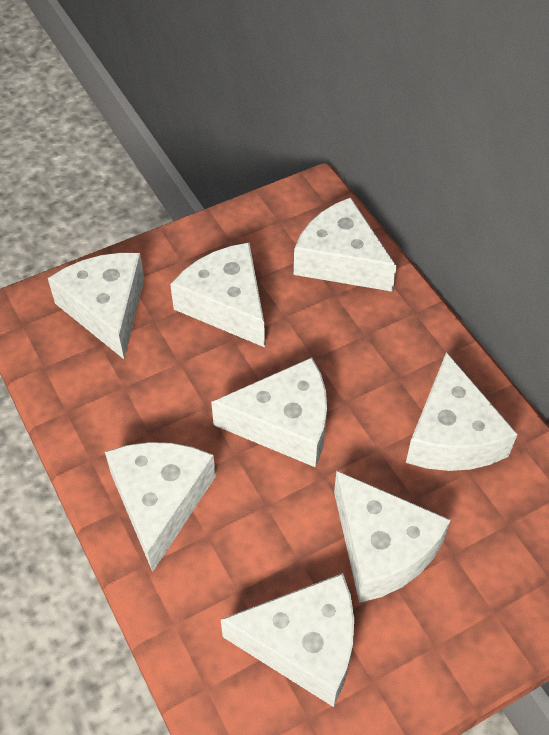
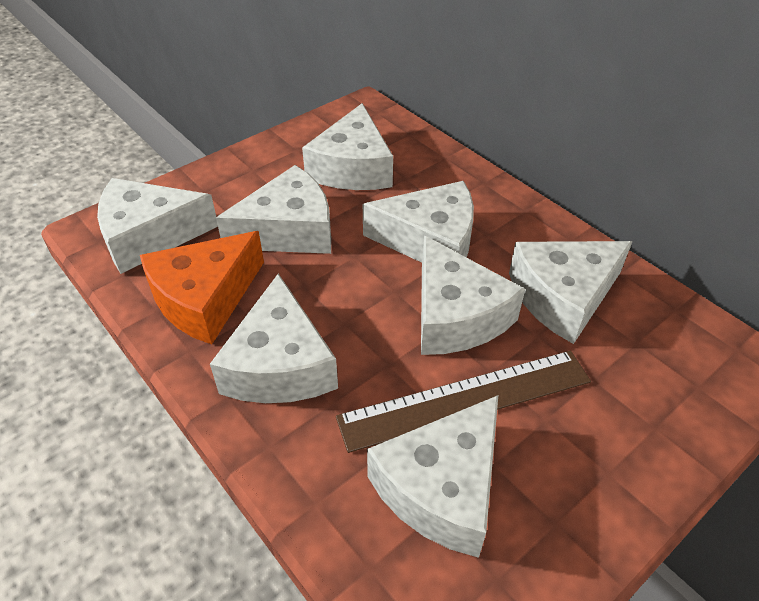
brown ruler: none = 0 -> [336,351,591,453] = 1
orange cheese: none = 0 -> [140,231,264,344] = 1

